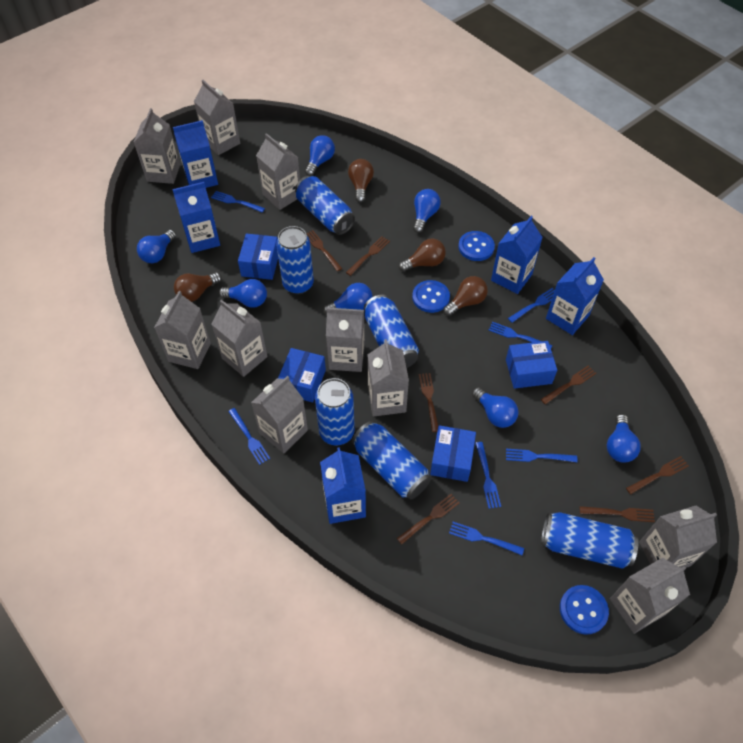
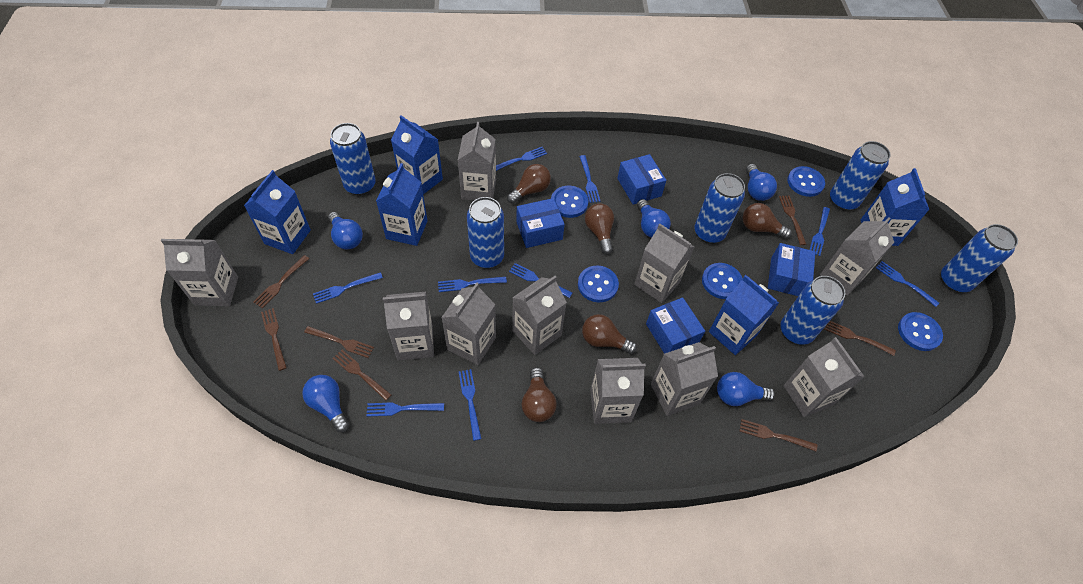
blue button: [412,280,450,313] [458,231,495,261] [560,585,609,635] = 3 -> [551,186,589,218] [578,266,619,302] [702,263,743,299] [787,166,825,197] [898,312,943,351] = 5
blue fork: [211,191,265,212] [228,408,270,465] [449,522,524,555] [475,442,501,509] [489,322,552,348] [506,449,578,462] [508,288,555,323] = 7 -> [313,272,383,304] [366,402,444,417] [438,277,507,292] [459,369,481,441] [496,147,547,171] [509,263,572,298] [579,155,600,203] [809,207,830,256] [876,261,939,307] = 9
blue light bulb: [137,230,176,263] [219,279,267,308] [305,135,335,176] [323,283,373,315] [413,189,441,233] [472,387,519,428] [607,414,641,463] = 7 -> [302,375,349,432] [328,212,363,250] [637,199,671,238] [717,372,775,406] [746,164,777,201] = 5
brown light bulb: [174,272,222,302] [348,159,374,203] [399,239,446,272] [443,276,488,316] = 4 -> [507,164,551,204] [522,367,557,422] [582,314,637,354] [585,203,614,254] [743,203,792,239] = 5

